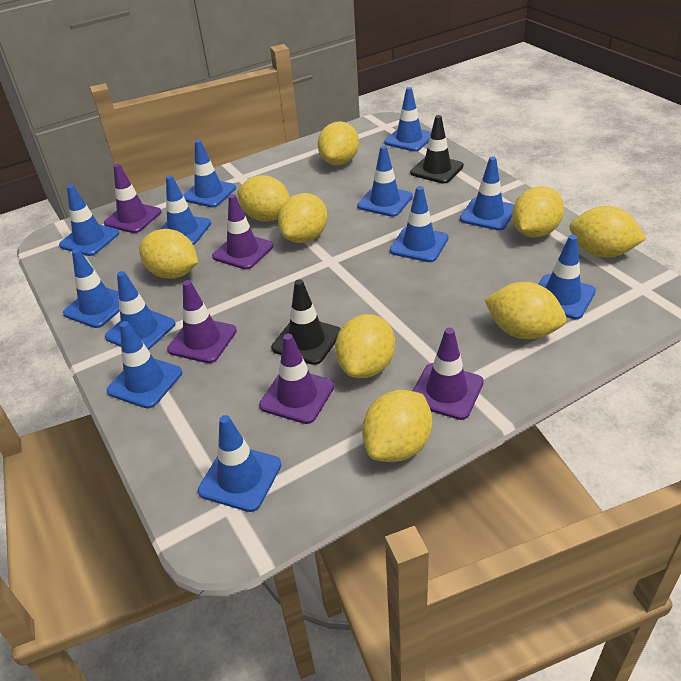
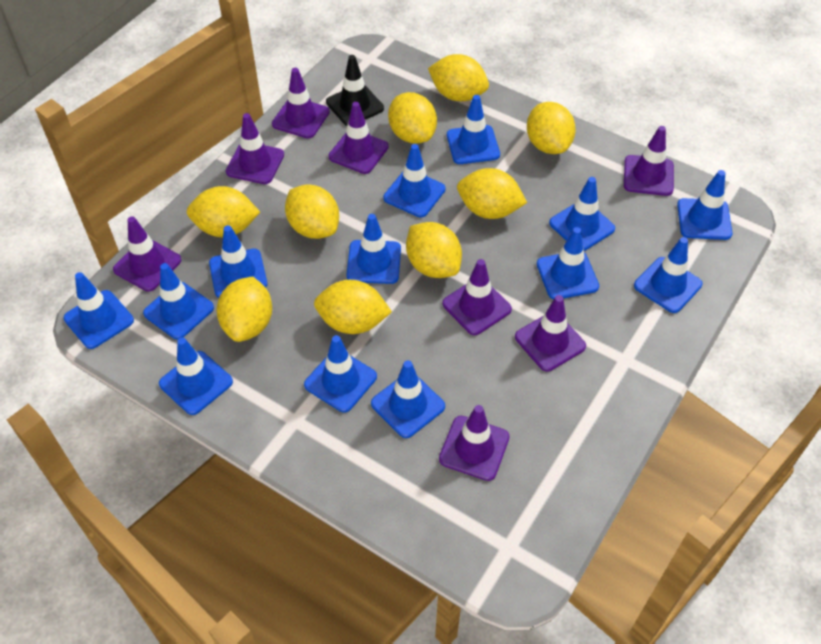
black traffic cone: [271,279,341,365] [410,115,464,184] = 2 -> [326,55,384,126] = 1
blue traffic cone: [59,185,119,256] [63,249,120,328] [105,271,176,350] [107,321,182,409] [161,175,211,245] [183,140,236,207] [198,415,281,512] [357,146,413,217] [384,87,431,152] [390,186,448,262] [460,157,514,231] [539,235,596,319] = 12 -> [64,272,134,349] [143,263,214,339] [159,337,233,415] [209,225,267,298] [304,335,377,413] [347,214,401,284] [371,360,445,438] [383,144,446,217] [447,95,500,164] [537,227,599,299] [549,177,615,251] [634,237,703,313] [677,170,733,240] = 13
purple traffic cone: [104,164,161,233] [167,280,237,363] [212,194,273,270] [259,334,334,424] [413,328,484,420] = 5 -> [113,216,182,292] [226,113,284,184] [272,68,330,139] [329,102,389,174] [439,405,509,481] [442,259,512,335] [515,295,586,372] [624,126,674,196] = 8

